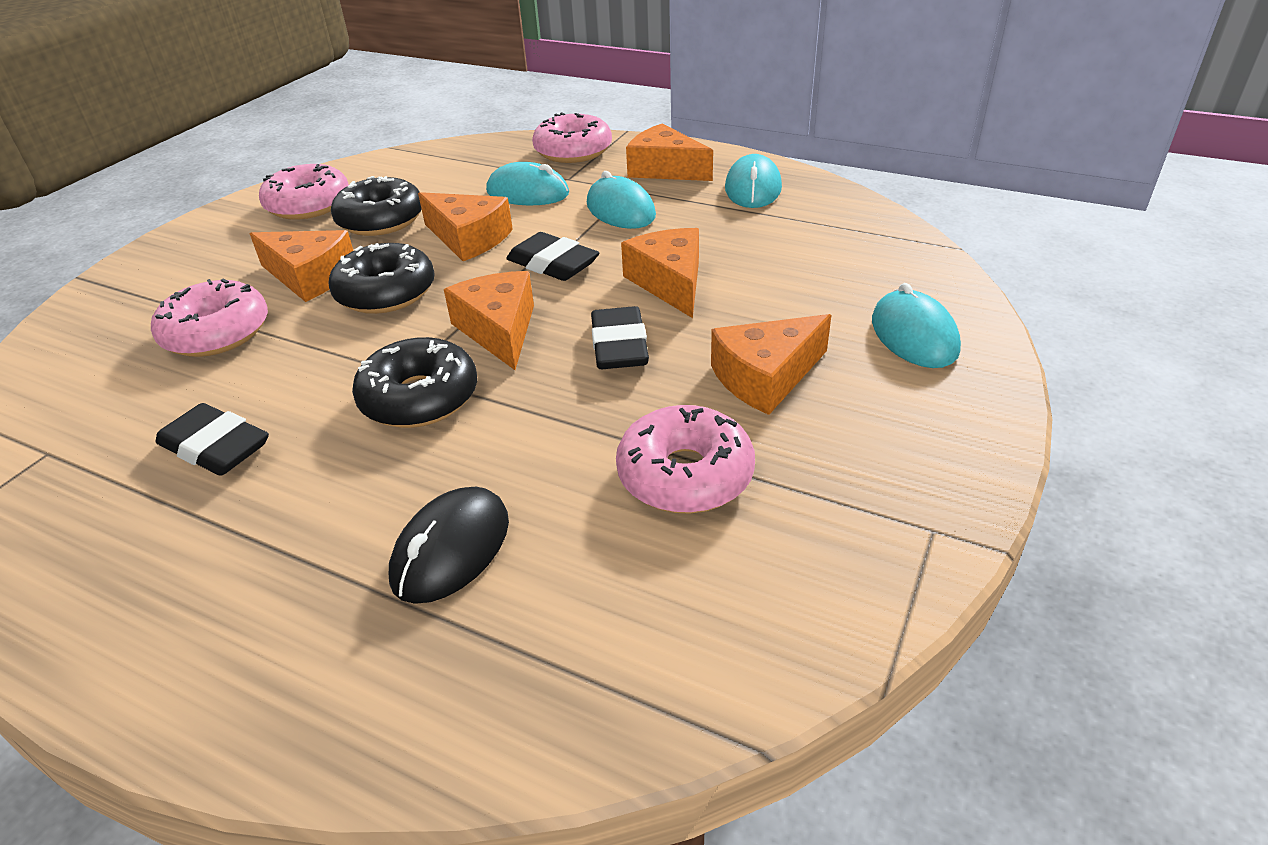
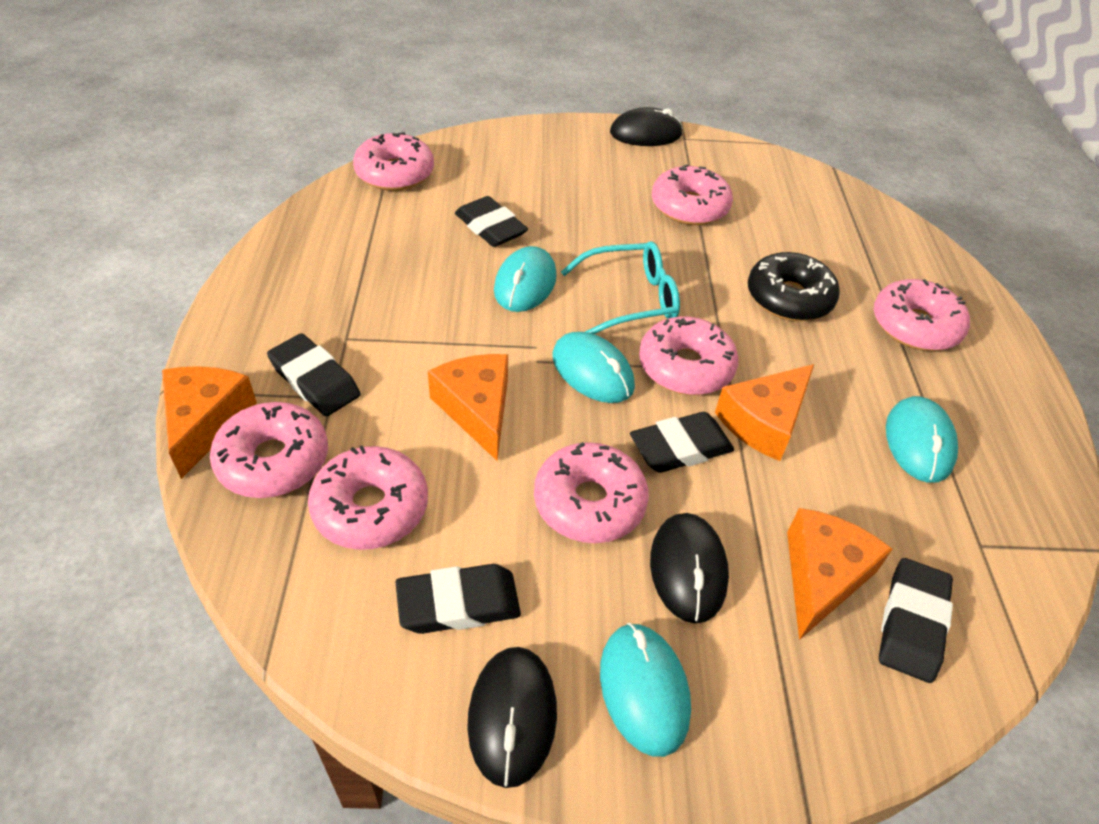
black donut: [328,243,435,314] [331,176,422,236] [352,337,477,428] = 3 -> [748,252,840,321] = 1
black eraser: [155,403,269,476] [506,232,599,281] [591,306,649,369] = 3 -> [267,333,361,416] [396,564,521,634] [455,196,528,247] [630,412,734,473] [879,558,953,683] = 5
black mouse: [389,487,509,603] = 1 -> [467,647,557,788] [610,107,683,146] [650,513,729,624] = 3
orange cheese: [249,230,353,302] [418,192,513,261] [444,271,534,370] [621,228,699,318] [626,124,713,181] [711,314,831,415] = 6 -> [162,366,257,479] [428,354,508,461] [715,364,814,461] [787,508,893,640] = 4
pink donut: [151,279,268,357] [259,164,349,220] [532,112,612,163] [616,405,755,513] = 4 -> [210,402,328,498] [308,445,428,550] [353,132,434,191] [534,442,649,543] [639,316,739,395] [652,164,733,225] [874,279,970,351] = 7
turquoise glasses: none = 0 -> [561,241,680,334] = 1

